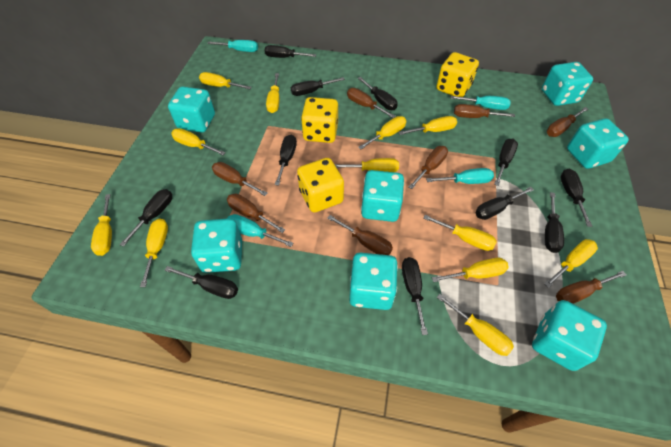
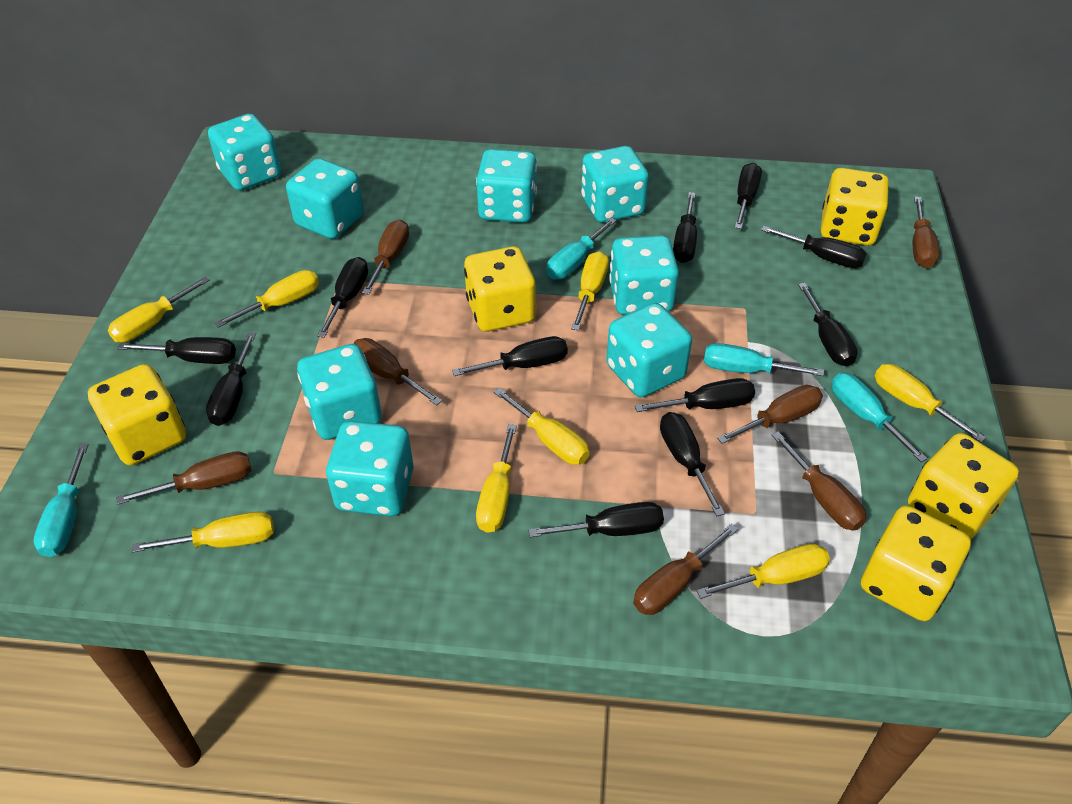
brown screwdriver: [212,162,268,196] [227,193,285,233] [327,215,393,255] [347,88,395,118] [409,146,448,189] [454,104,515,118] [547,107,588,137] [556,271,626,304] = 8 -> [116,451,252,505] [353,338,442,406] [362,220,409,295] [633,524,738,615] [717,385,823,444] [772,432,867,531] [913,196,940,268] = 7
turquoise dice: [168,86,215,133] [191,218,242,273] [349,253,398,310] [361,170,404,222] [532,300,607,371] [542,62,593,106] [567,118,629,169] = 7 -> [208,114,281,191] [286,158,364,239] [297,344,382,440] [326,421,414,516] [476,149,537,223] [581,146,649,223] [606,303,692,397] [609,235,679,315] = 8
yellow dice: [297,158,344,212] [301,97,338,143] [436,52,479,97] = 3 -> [88,364,186,465] [464,246,536,332] [821,168,889,245] [861,506,971,621] [908,433,1019,539] = 5
yellow screwdriver: [91,194,112,256] [140,218,168,287] [171,128,226,155] [199,72,252,89] [266,73,280,113] [334,158,399,172] [358,116,406,149] [399,116,457,135] [423,215,497,251] [432,258,509,282] [437,294,514,356] [544,239,598,288] = 12 -> [108,276,210,343] [132,512,274,552] [214,270,319,328] [476,424,517,533] [493,388,590,465] [571,251,609,331] [697,544,830,599] [875,364,986,443] = 8

